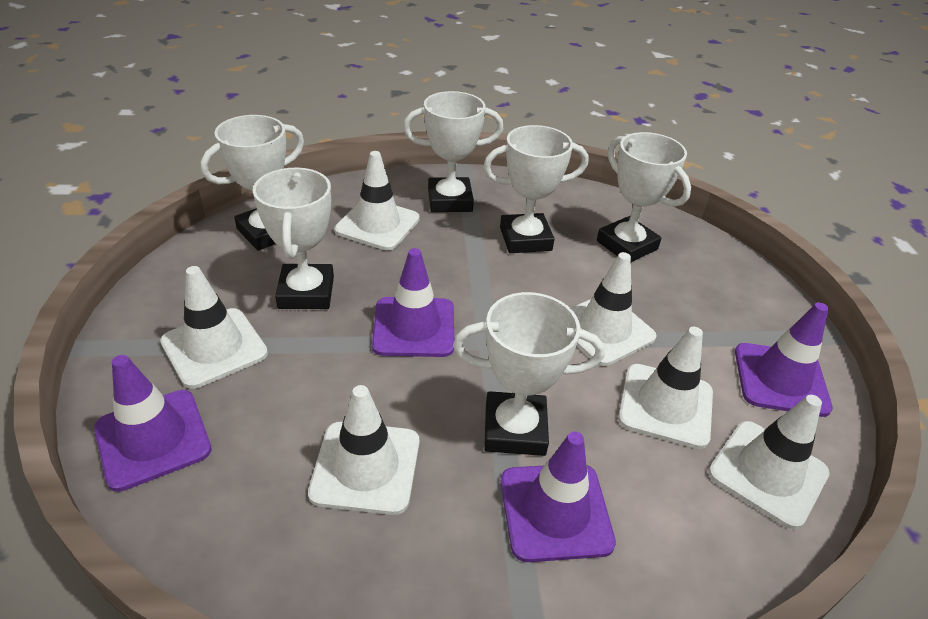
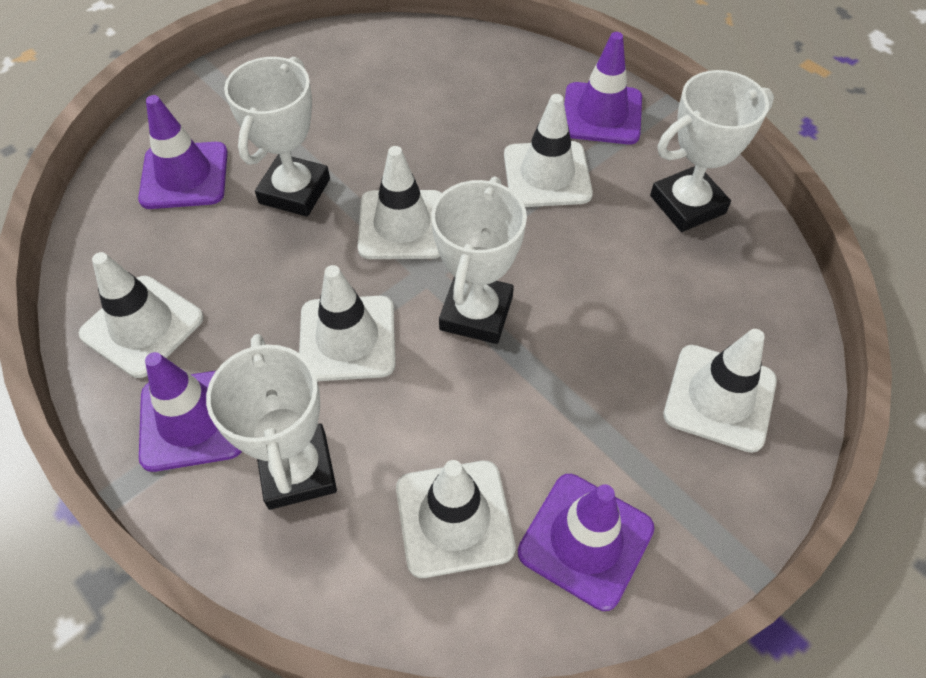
white trophy: [200,115,304,251] [253,168,334,309] [403,91,503,212] [453,292,605,456] [483,125,588,253] [597,132,691,262] = 6 -> [206,334,337,510] [224,57,330,217] [431,176,527,344] [650,70,774,232] = 4

